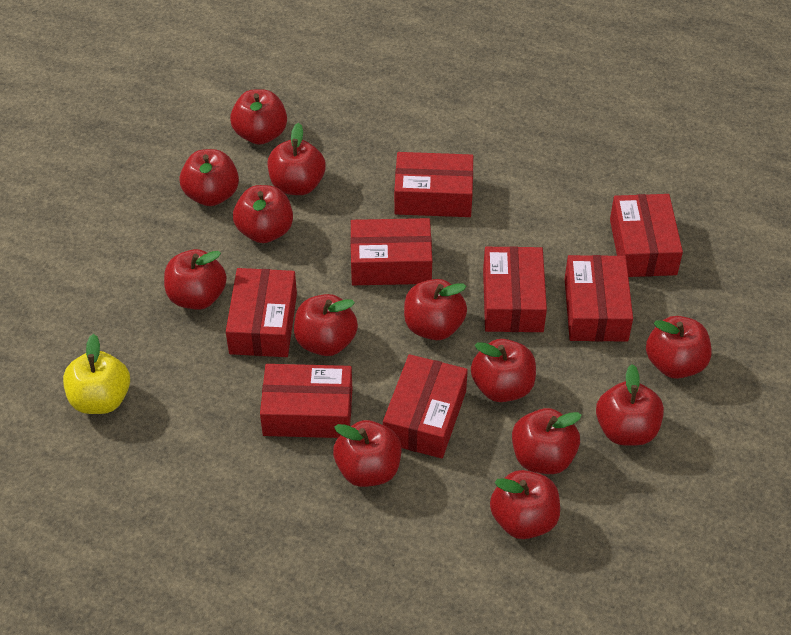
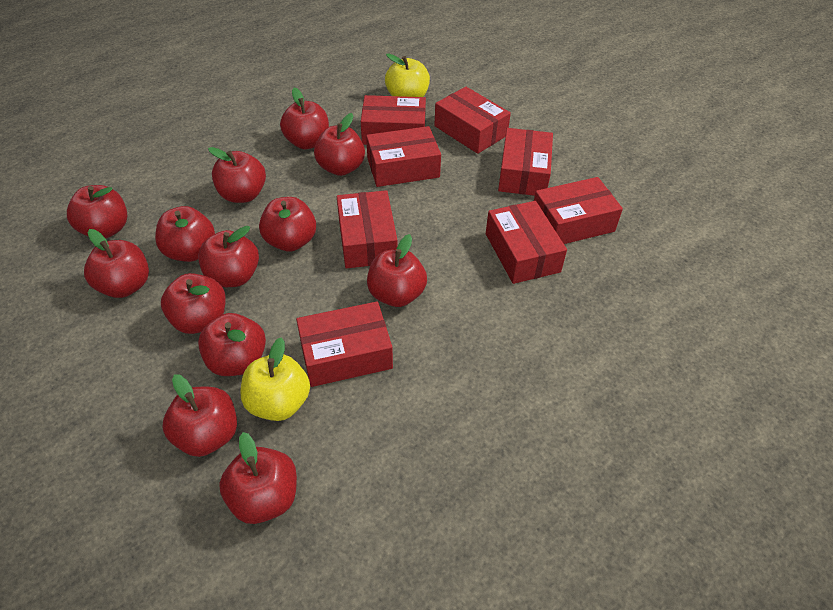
yellow apple: [63,334,130,414] = 1 -> [240,338,310,421] [385,53,430,97] = 2

